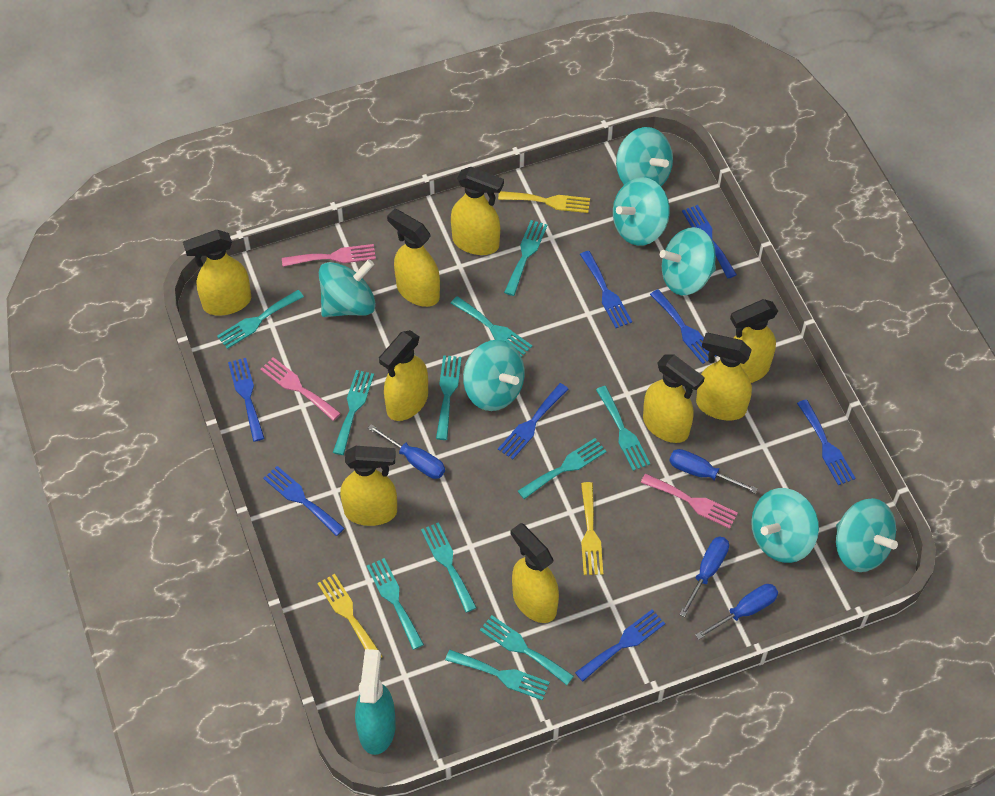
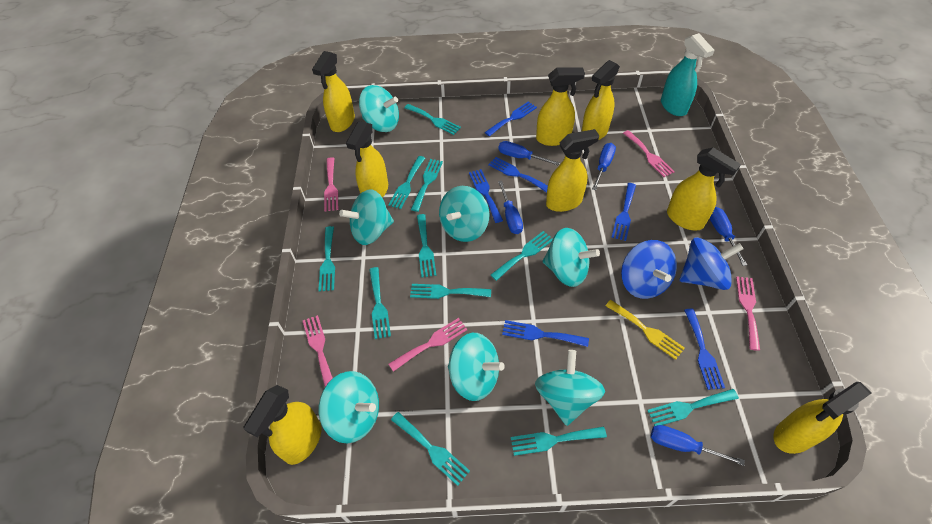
blue fork: [228,358,265,442] [263,466,345,536] [498,383,568,459] [575,610,665,681] [580,251,632,328] [650,289,717,364] [682,205,737,279] [797,399,856,485] = 8 -> [469,169,503,223] [484,101,537,136] [488,157,548,193] [502,320,589,347] [612,183,636,241] [684,309,725,390] = 6
blue screwdriver: [368,424,445,479] [669,449,758,494] [679,537,729,617] [696,584,778,639] = 4 -> [498,141,560,165] [498,181,523,234] [592,143,616,190] [651,425,745,466] [709,207,747,266] = 5
blue spinning top: none = 0 -> [621,240,677,299] [679,237,744,290] = 2
pink fork: [260,357,341,421] [282,244,376,267] [641,474,738,529] = 3 -> [303,315,333,387] [324,157,338,212] [388,318,468,372] [623,130,675,177] [736,276,760,351] = 5
yellow fork: [318,574,383,658] [498,191,590,213] [581,482,603,575] = 3 -> [606,300,685,360] = 1
yellow spray bottle: [183,230,251,316] [340,446,397,526] [379,330,428,421] [387,209,440,307] [451,167,504,255] [511,523,559,623] [643,354,705,443] [696,333,752,421] [730,299,778,383] = 9 -> [243,385,321,465] [312,51,355,132] [346,121,388,198] [536,67,585,146] [546,129,599,212] [581,60,620,140] [667,147,741,230] [773,382,871,454] = 8

